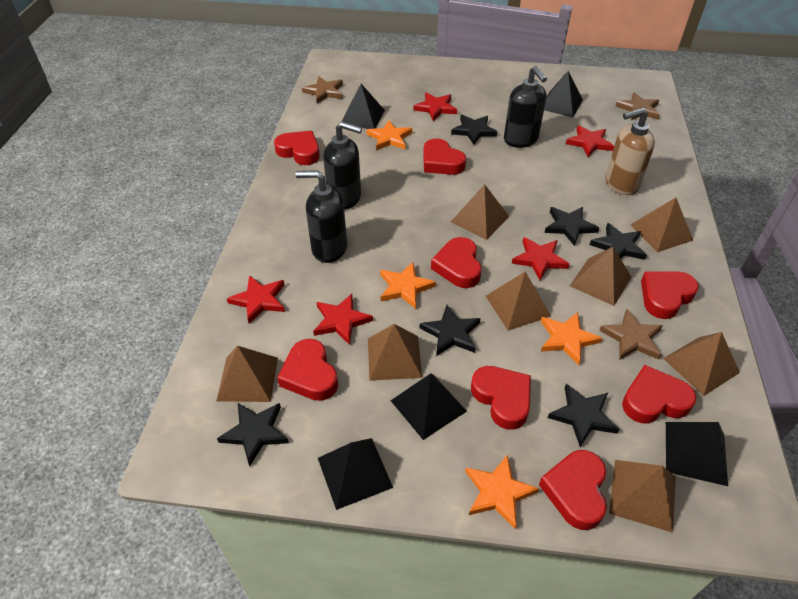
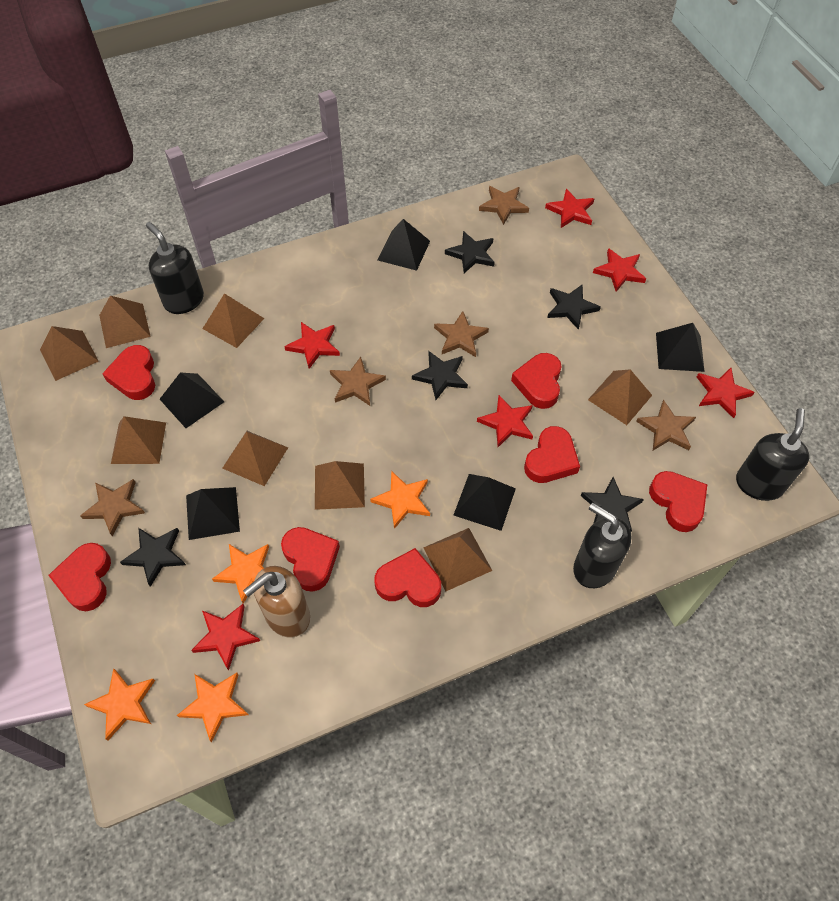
black star: [217,403,289,466] [420,305,480,356] [451,115,497,145] [544,207,599,246] [548,384,620,447] [590,223,647,260] = 6 -> [120,528,186,587] [412,351,468,400] [445,231,495,273] [547,284,601,330] [581,477,644,532] = 5
brown star: [302,76,343,104] [599,309,663,360] [616,92,660,120] = 3 -> [80,479,145,536] [330,357,386,406] [434,311,489,357] [479,186,529,225] [636,400,696,450] = 5
red heart: [274,131,320,165] [277,339,338,401] [423,138,466,175] [431,237,482,288] [471,366,531,430] [539,450,607,530] [622,365,696,424] [641,271,699,319] = 8 -> [48,543,111,611] [102,345,155,400] [281,527,340,592] [374,548,441,607] [511,353,562,409] [524,426,580,483] [649,471,707,532] = 7
red star: [227,275,285,324] [313,294,373,345] [413,92,457,121] [512,237,570,280] [566,125,614,157] = 5 -> [191,604,260,671] [284,322,340,369] [477,395,533,447] [545,188,594,228] [593,248,646,292] [697,368,755,418] = 6

